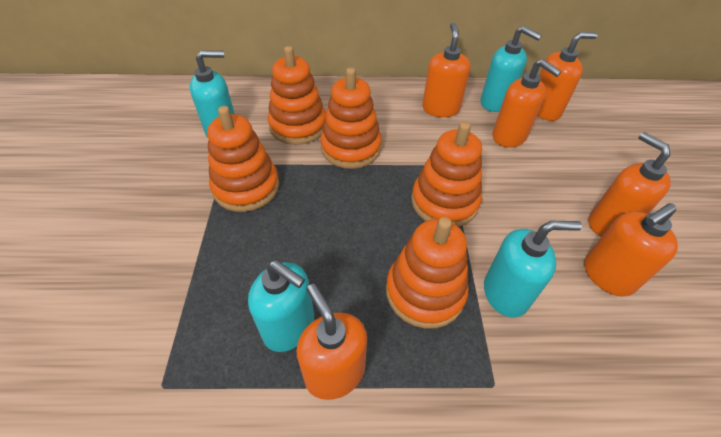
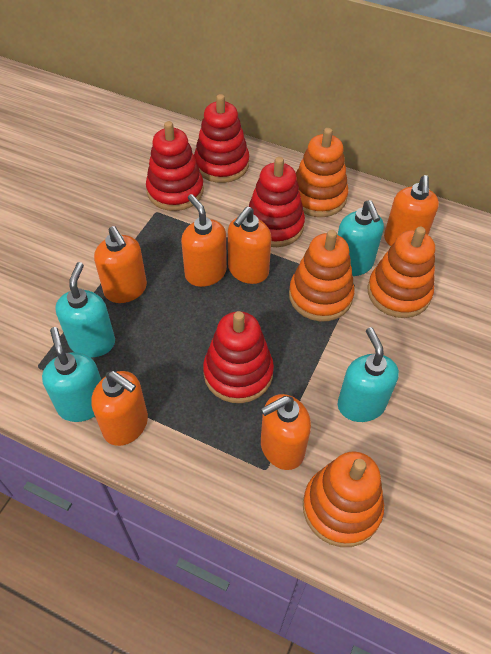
orange stacking toy: [207,106,279,212] [268,46,326,145] [320,67,382,169] [386,217,469,329] [411,122,482,227] = 5 -> [289,230,354,322] [296,128,348,217] [303,451,384,547] [368,227,435,318] = 4
red stacking toy: none = 0 -> [146,121,204,211] [194,94,249,183] [203,311,274,403] [248,157,305,247] = 4

